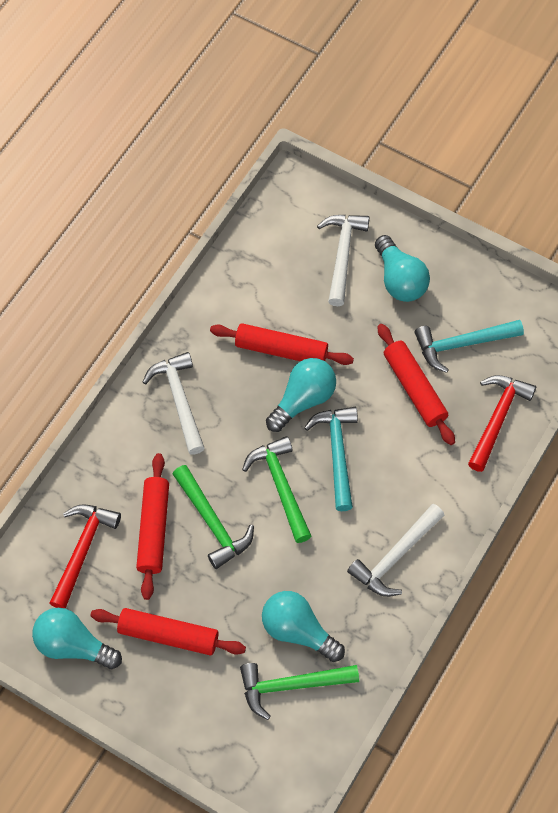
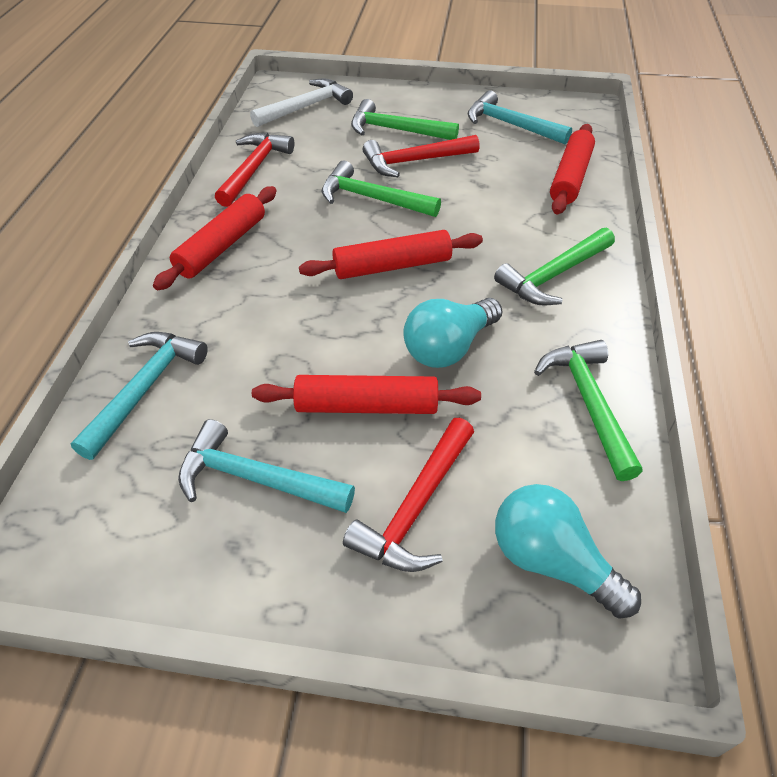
green hammer: [173,465,254,569] [240,663,359,720] [242,436,311,543] = 3 -> [321,161,441,217] [351,99,459,140] [494,228,615,305] [534,340,643,481] = 4
red hammer: [50,504,121,609] [468,375,536,472] = 2 -> [215,133,294,207] [343,418,474,572] [363,135,479,177] = 3
turquoise hammer: [304,407,358,511] [415,320,524,373] = 2 -> [71,332,208,460] [178,419,355,513] [467,90,572,145] = 3
turquoise light bulb: [32,608,122,669] [262,591,345,662] [266,358,336,432] [375,235,430,302] = 4 -> [403,298,502,368] [495,484,641,619] = 2
white hammer: [143,352,205,455] [317,215,370,306] [347,504,444,597] = 3 -> [250,79,353,127] = 1

